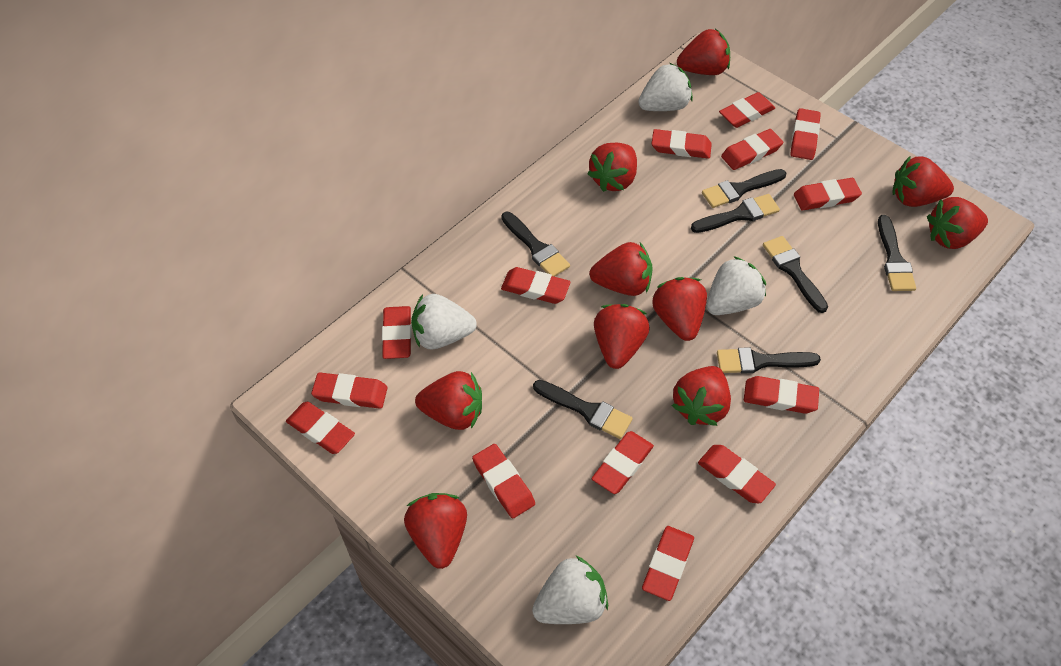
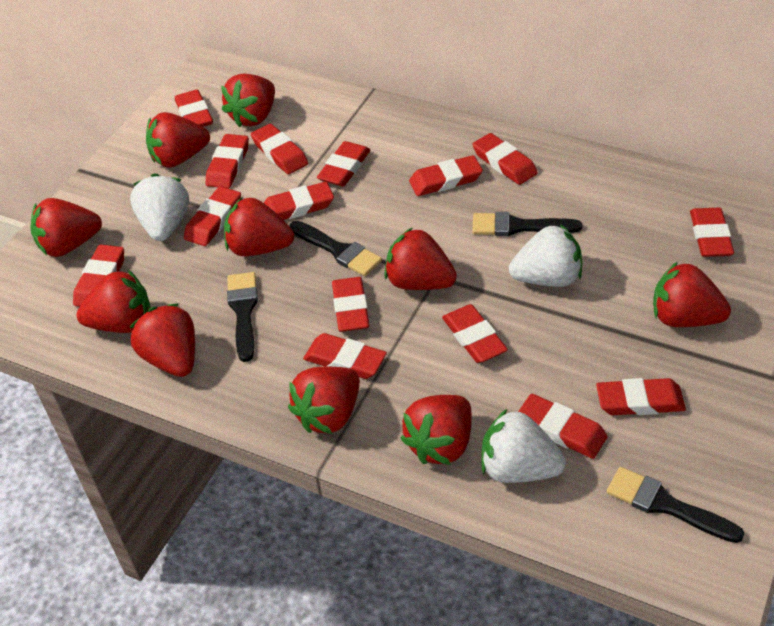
black brush: [501,212,570,277] [533,380,633,439] [691,194,780,233] [702,169,786,208] [717,347,821,374] [763,236,828,313] [878,215,916,291] = 7 -> [227,272,258,362] [290,221,382,276] [472,212,582,236] [607,467,745,543] = 4
red eraser: [286,402,355,454] [311,373,388,409] [382,306,412,359] [472,444,535,518] [501,267,571,304] [592,431,654,494] [642,526,694,601] [651,129,712,159] [698,445,776,503] [719,92,775,128] [721,129,783,170] [744,376,819,414] [791,108,821,160] [794,178,862,210] = 14 -> [73,245,124,307] [175,90,213,127] [184,186,241,246] [206,134,249,188] [251,124,308,174] [264,182,334,220] [303,333,387,379] [317,141,371,187] [332,277,369,332] [409,155,483,196] [442,304,508,363] [472,133,538,185] [518,394,607,459] [596,378,686,415] [690,208,734,257] = 15
white strawberry: [411,294,477,350] [532,556,608,624] [638,63,693,111] [706,256,766,315] = 4 -> [130,173,189,241] [481,409,566,483] [509,224,582,287] = 3

